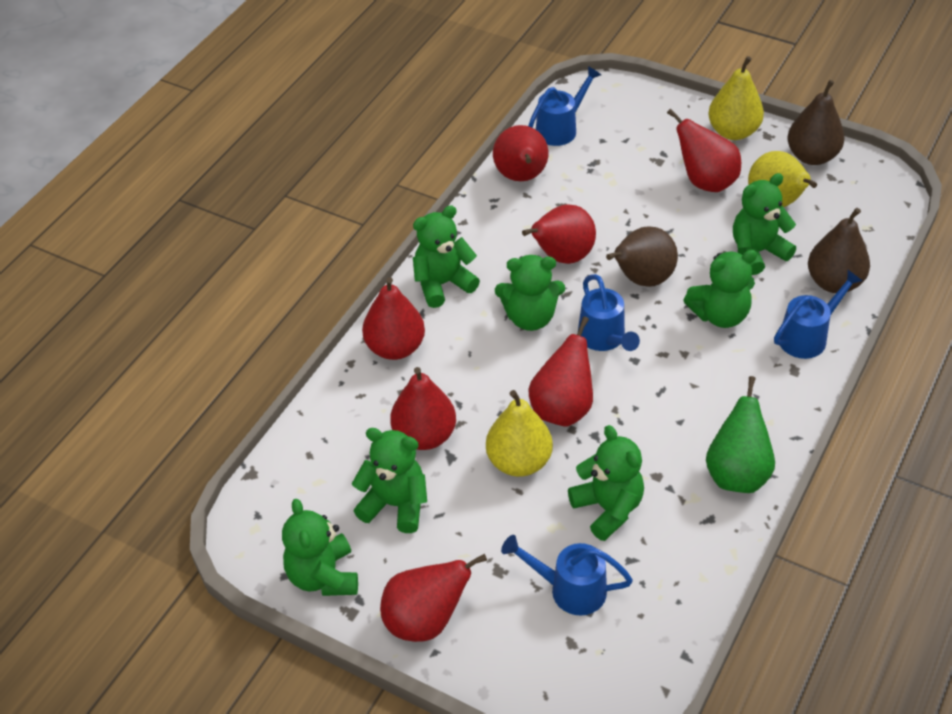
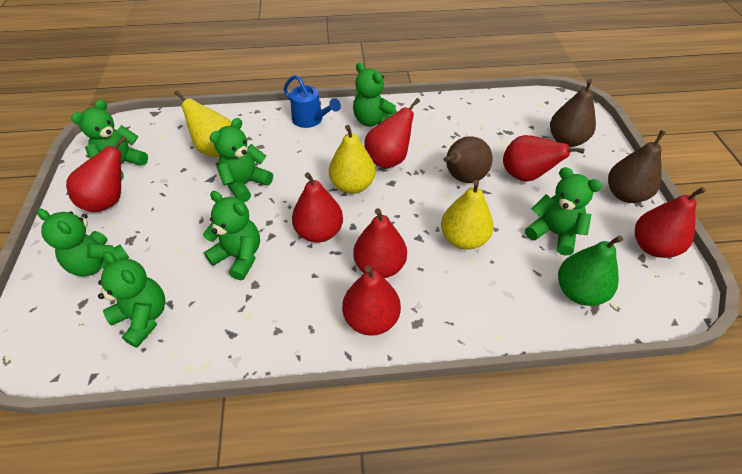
blue watering can: [501,535,633,616] [528,66,601,146] [578,274,640,351] [774,270,863,359] = 4 -> [283,75,341,128] = 1

